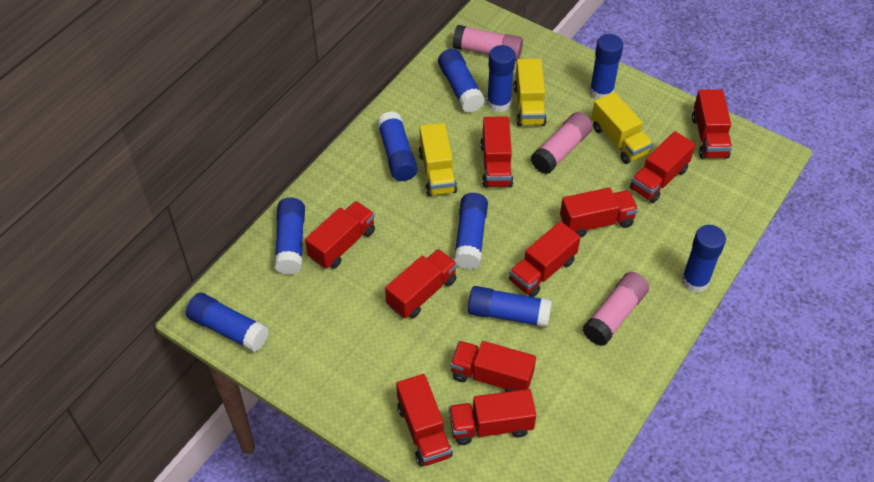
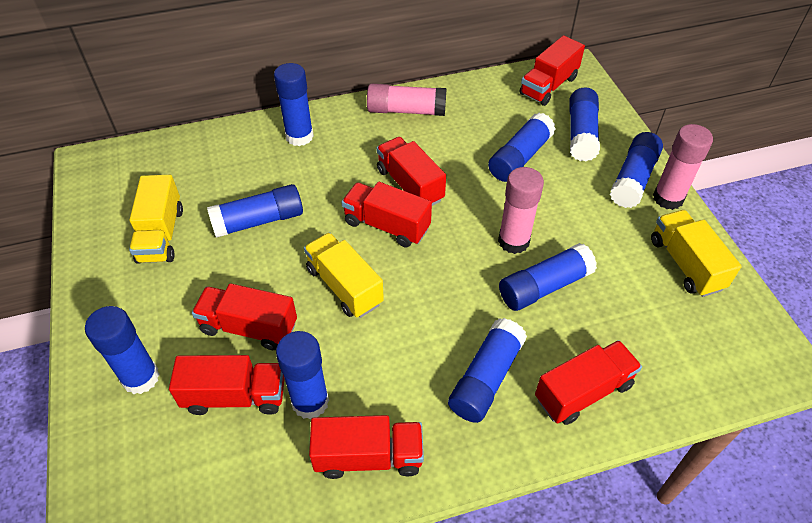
red truck: [305,201,375,269] [385,249,457,319] [396,374,453,467] [449,389,536,445] [450,341,536,392] [480,117,513,188] [509,221,580,297] [560,187,638,238] [630,131,695,203] [692,89,732,159] = 10 -> [169,355,285,415] [192,283,297,350] [309,415,424,479] [342,182,432,248] [376,137,446,206] [519,35,585,106] [535,340,642,425] = 7

